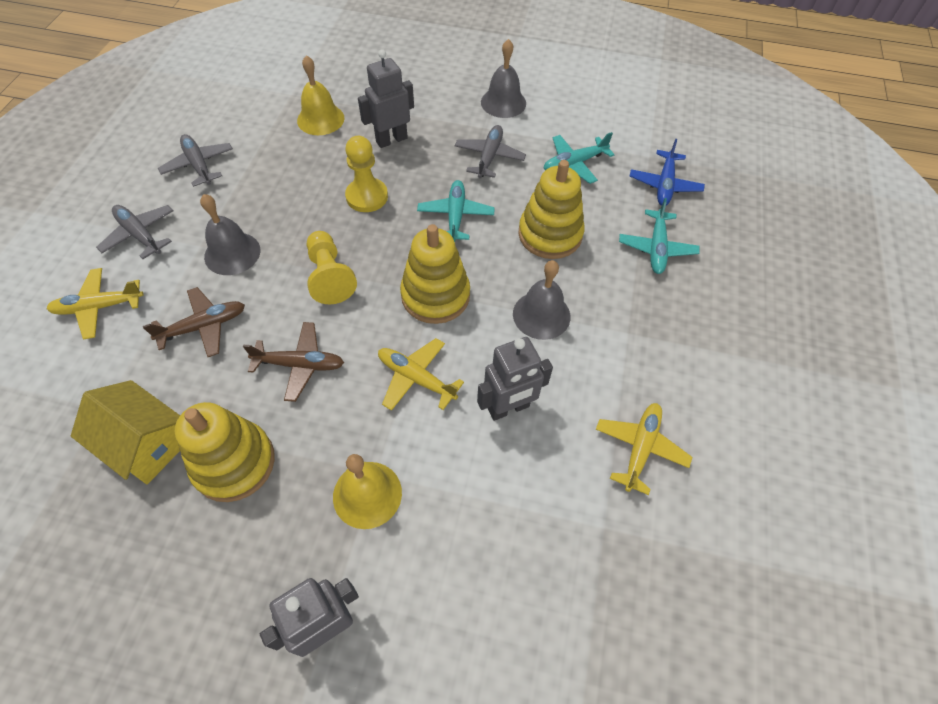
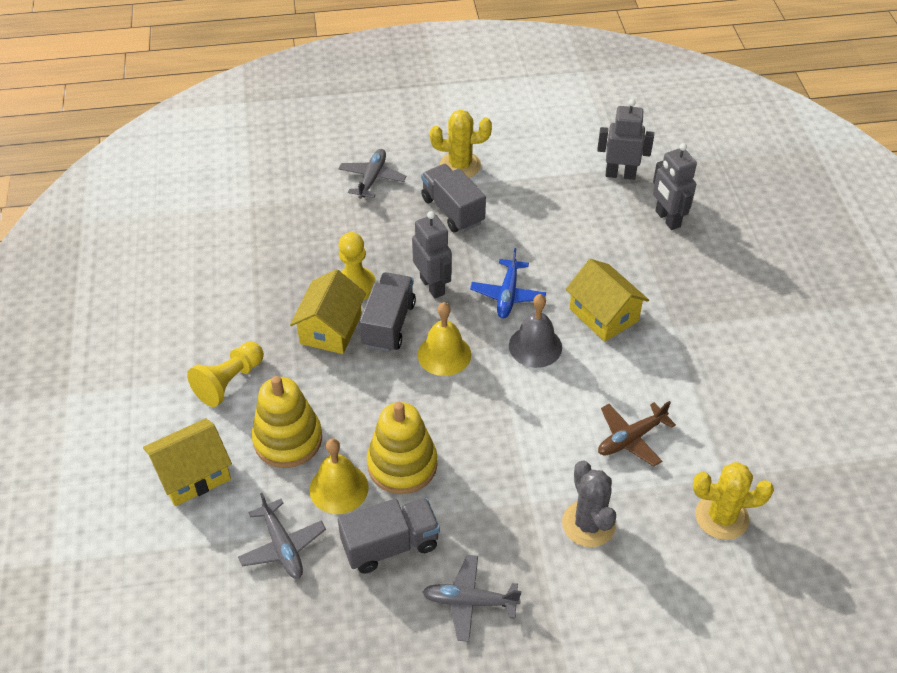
brown plane: [143,287,245,357] [243,322,344,402] = 2 -> [598,401,676,467] = 1
grey bell: [200,194,260,275] [481,39,526,118] [513,260,570,340] = 3 -> [509,294,562,368] = 1
grey cactus: none = 0 -> [562,460,616,547] = 1
grey truck: none = 0 -> [338,498,440,574] [360,272,416,352] [421,164,486,233] = 3
turquoise plane: [417,180,495,242] [544,132,614,184] [619,198,700,274] = 3 -> none = 0
yellow cactus: none = 0 -> [430,110,492,178] [693,462,774,540] = 2
yellow house: [71,380,180,484] = 1 -> [143,418,232,506] [290,269,366,354] [565,259,649,342] = 3
yellow plane: [47,268,144,339] [378,338,464,411] [596,403,692,495] = 3 -> none = 0
yellow stacking toy: [175,402,275,502] [400,224,470,324] [518,160,585,259] = 3 -> [252,376,322,468] [367,402,437,494] = 2

